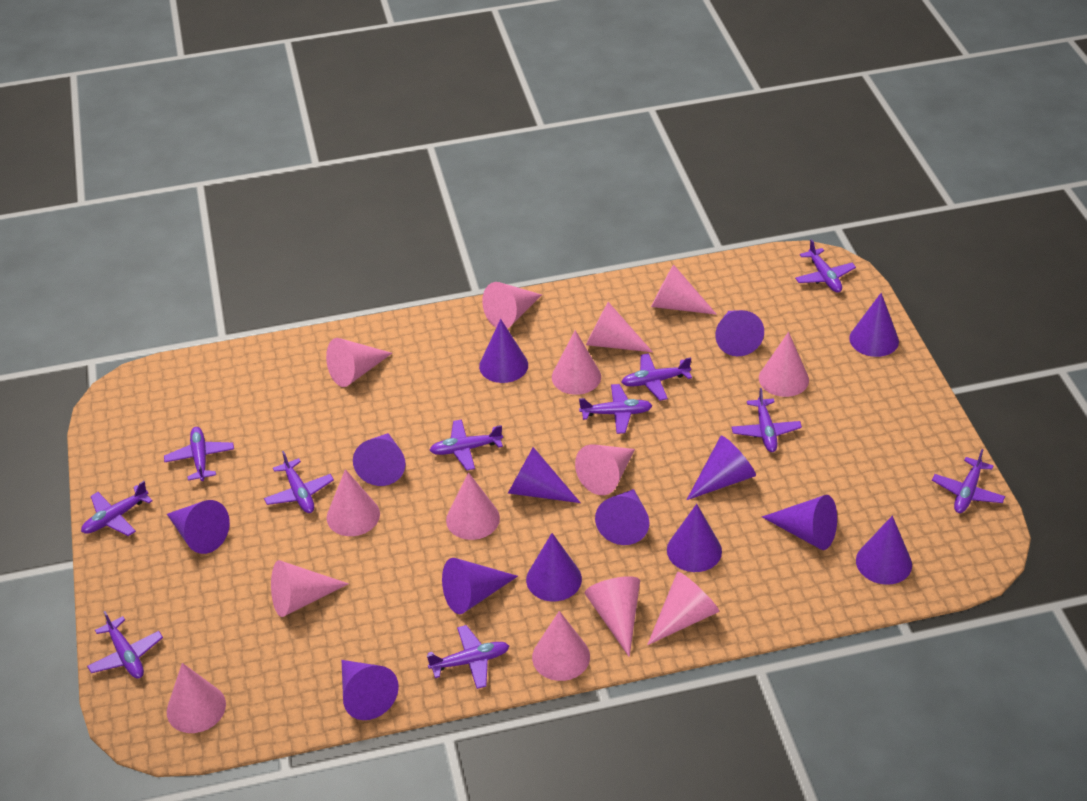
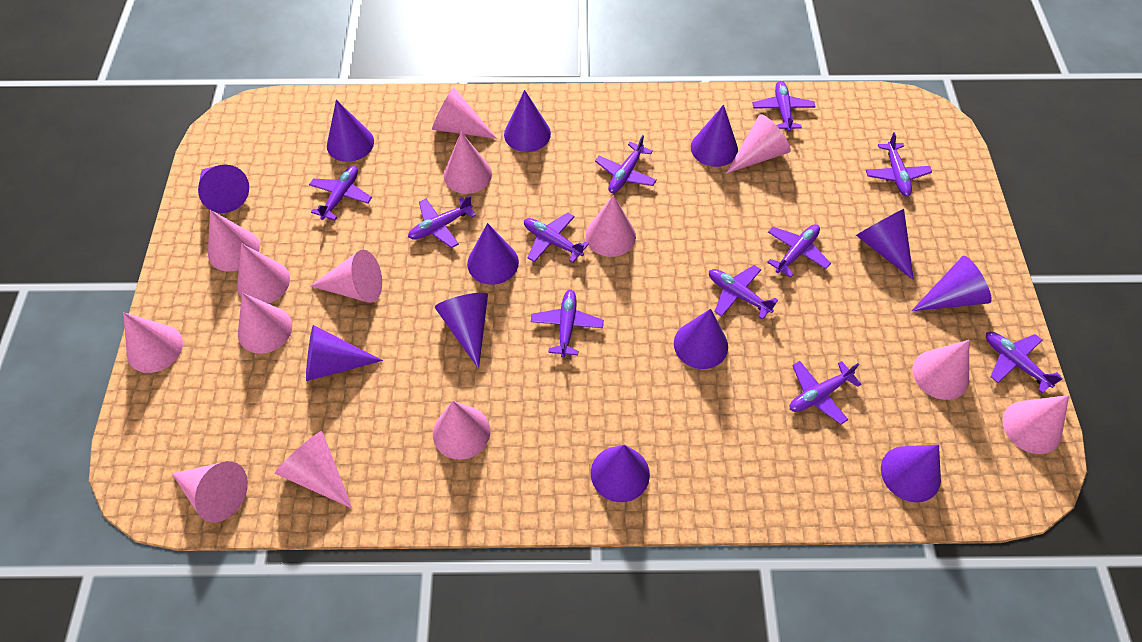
purple cone: [167,500,230,554] [342,660,399,720] [353,433,405,486] [442,558,518,614] [479,319,528,383] [508,447,581,503] [526,533,582,601] [595,489,649,545] [667,504,722,572] [687,436,756,500] [715,310,764,356] [762,495,837,550] [849,293,899,357] [856,516,912,585] = 14 -> [198,165,249,213] [306,325,383,381] [327,100,374,162] [435,293,488,369] [467,223,519,285] [504,90,551,152] [591,445,650,502] [674,309,728,369] [691,105,738,167] [856,209,914,280] [881,445,941,502] [911,256,992,311] = 12

